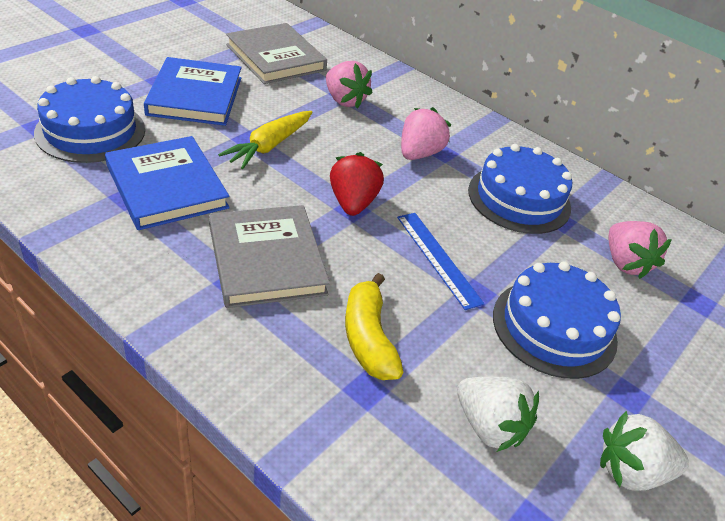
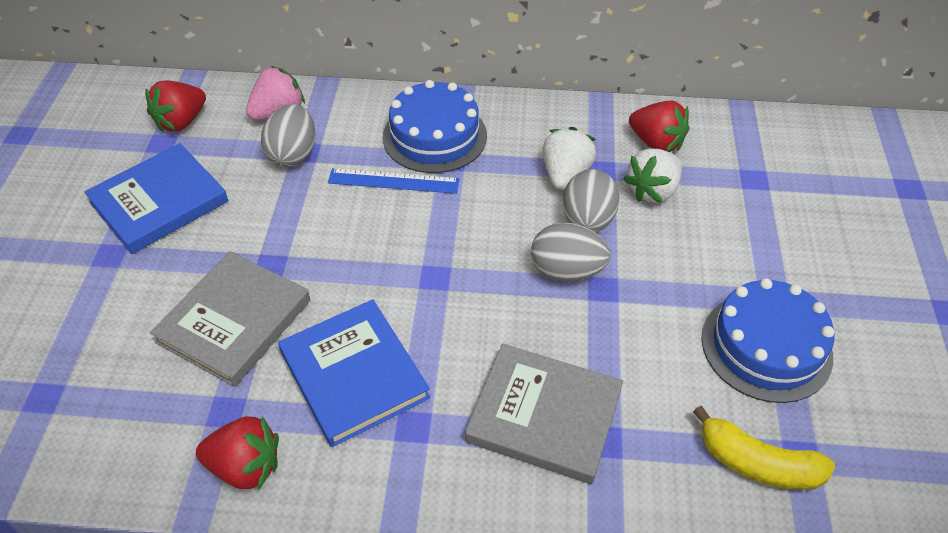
blue cake: [34,76,145,163] [468,144,572,234] [493,261,621,379] = 3 -> [383,80,487,173] [702,278,834,403] = 2
grey egg: none = 0 -> [261,104,316,167] [531,222,610,282] [563,169,620,233] = 3
pink strawberry: [326,61,372,109] [401,107,451,160] [609,221,672,279] = 3 -> [246,66,305,120] = 1
red strawberry: [330,152,384,216] = 1 -> [145,81,206,132] [196,416,279,489] [629,101,689,152] = 3
yellow carrot: [218,111,312,169] = 1 -> none = 0

